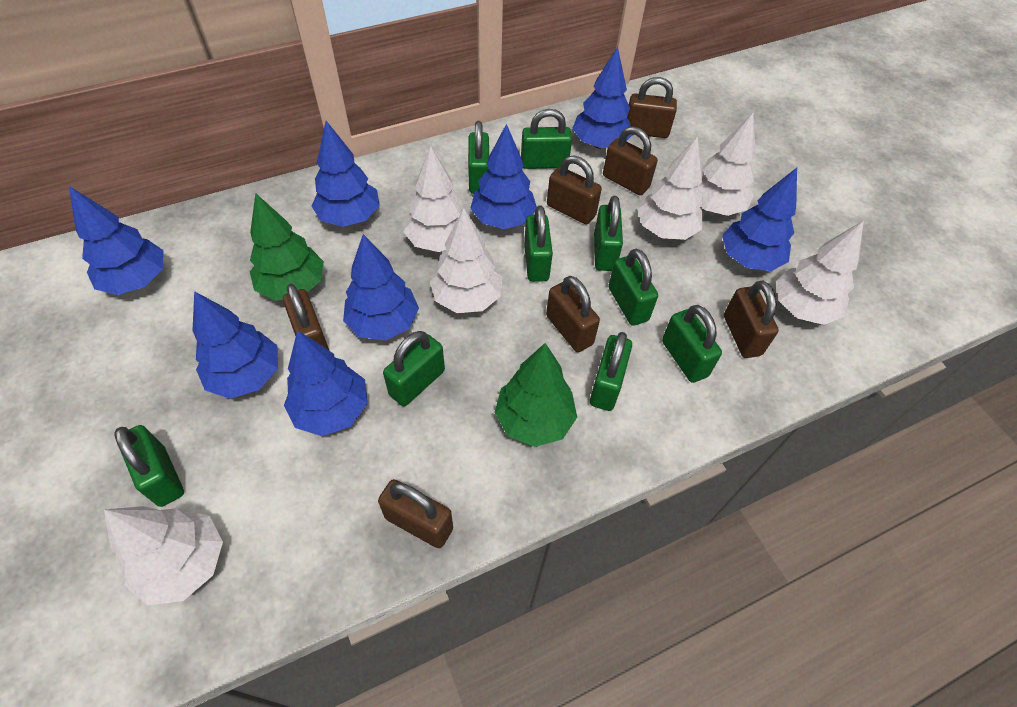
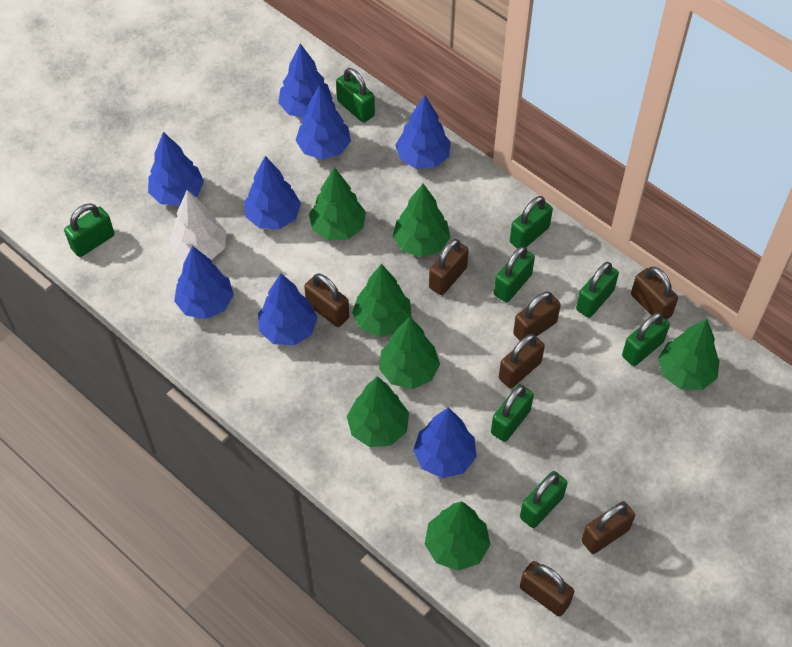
green padlock: [115,425,184,507] [383,331,445,406] [468,121,489,194] [521,109,572,169] [524,206,553,282] [590,332,632,411] [594,196,623,271] [608,248,658,326] [662,305,722,383] = 9 -> [64,204,115,257] [336,68,375,123] [491,384,534,442] [494,246,535,302] [510,196,553,249] [520,471,567,528] [576,262,619,318] [622,312,670,366] = 8
green tree: [250,193,324,301] [494,343,577,447] = 2 -> [309,167,366,240] [347,377,409,447] [352,264,412,337] [379,317,440,389] [393,184,451,257] [425,501,491,571] [658,319,720,390] = 7
white tree: [104,506,223,605] [403,146,463,252] [430,208,502,313] [637,136,704,240] [699,113,756,216] [776,221,864,325] = 6 -> [169,190,227,261] = 1

